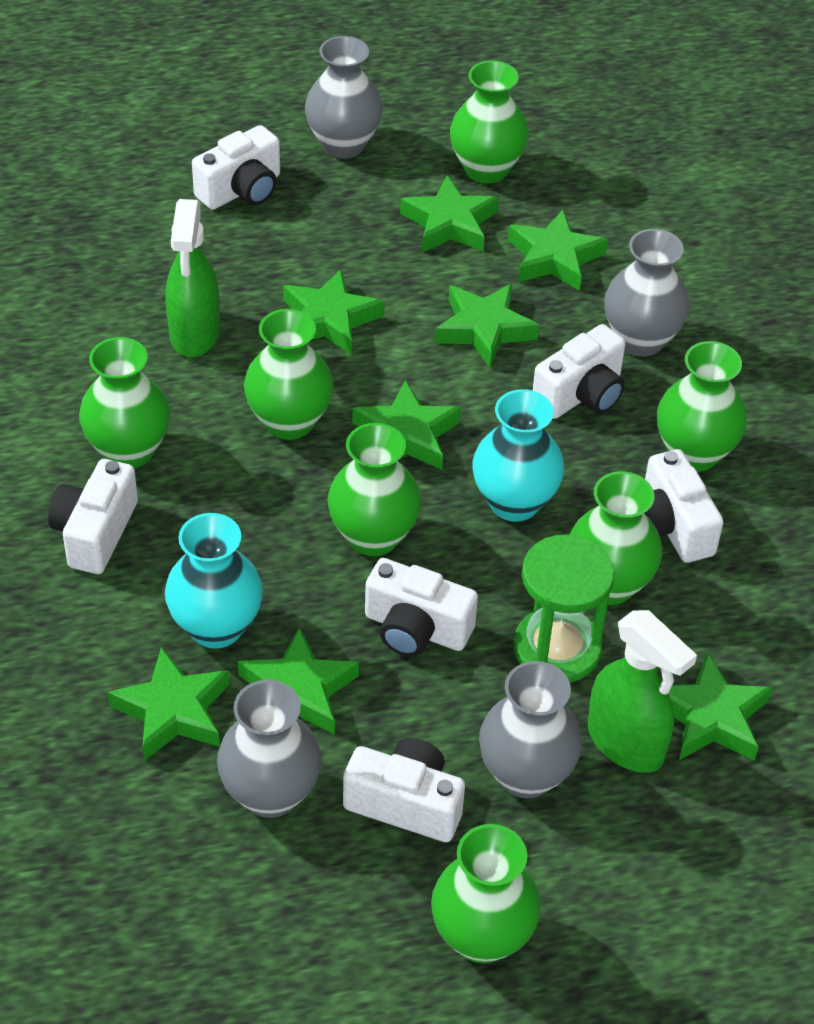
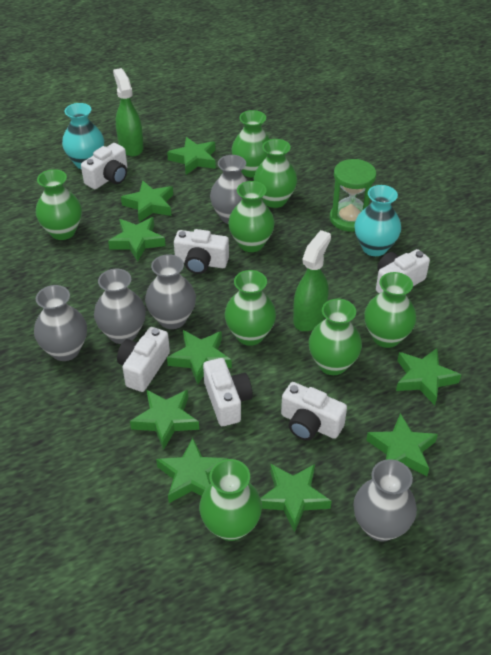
green star: [108,647,230,761] [238,627,359,735] [283,269,384,355] [352,380,461,470] [400,175,499,252] [435,284,539,368] [508,210,608,291] [668,652,772,761] = 8 -> [108,217,166,261] [121,180,173,222] [130,390,199,450] [156,438,228,503] [167,137,216,175] [167,330,232,384] [260,464,332,532] [366,413,438,476] [396,348,461,405] = 9
green vase: [79,337,171,468] [244,309,333,440] [327,423,421,556] [431,824,541,963] [450,60,528,184] [570,471,662,605] [657,341,747,472] = 7 -> [36,169,82,240] [199,459,262,541] [225,270,276,346] [228,181,275,252] [232,110,270,178] [254,139,297,208] [309,299,362,375] [364,272,416,348] = 8
grey vase: [217,680,322,818] [305,36,383,159] [479,661,582,798] [604,229,690,357] = 4 -> [34,285,87,361] [94,269,146,344] [145,254,196,329] [210,155,248,224] [353,459,417,541] = 5

